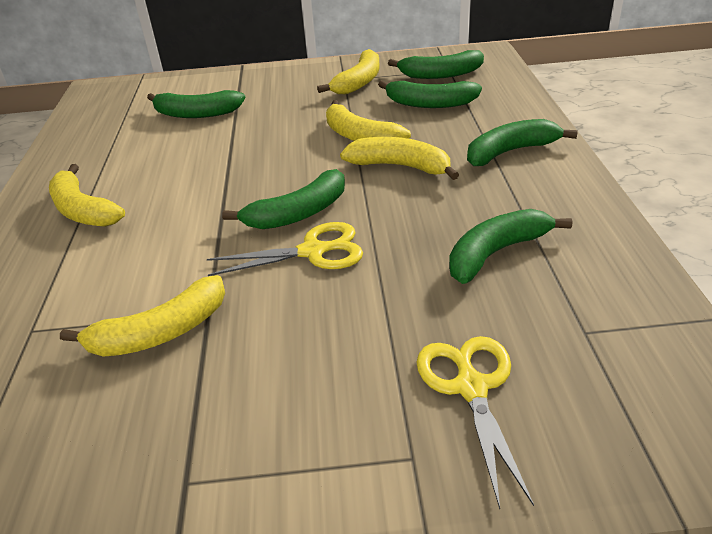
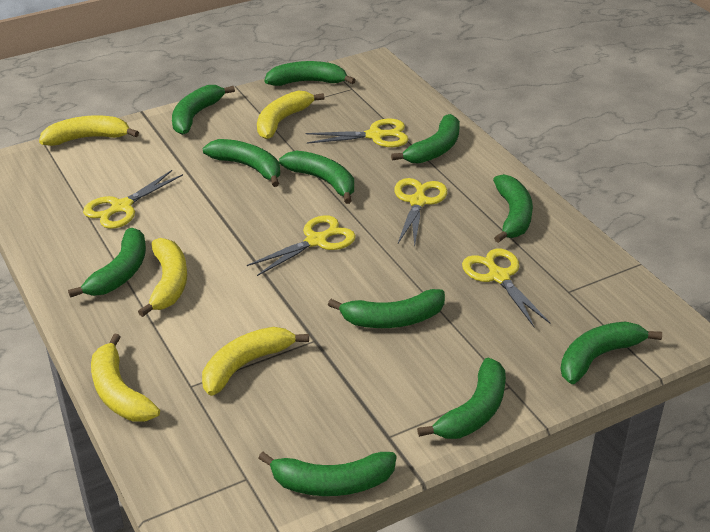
green banana: [147,90,245,118] [222,169,345,229] [378,80,482,108] [388,50,484,79] [449,209,572,284] [467,119,578,166] = 6 -> [68,228,146,298] [172,85,235,135] [203,139,280,187] [258,452,396,496] [265,61,356,86] [279,151,354,204] [328,289,445,328] [391,114,460,164] [417,358,506,439] [493,174,533,243] [560,322,662,384] = 11
yellow scissors: [207,222,363,276] [417,336,534,509] = 2 -> [83,170,183,229] [247,215,356,276] [305,119,409,147] [394,178,447,247] [462,249,550,327] = 5

